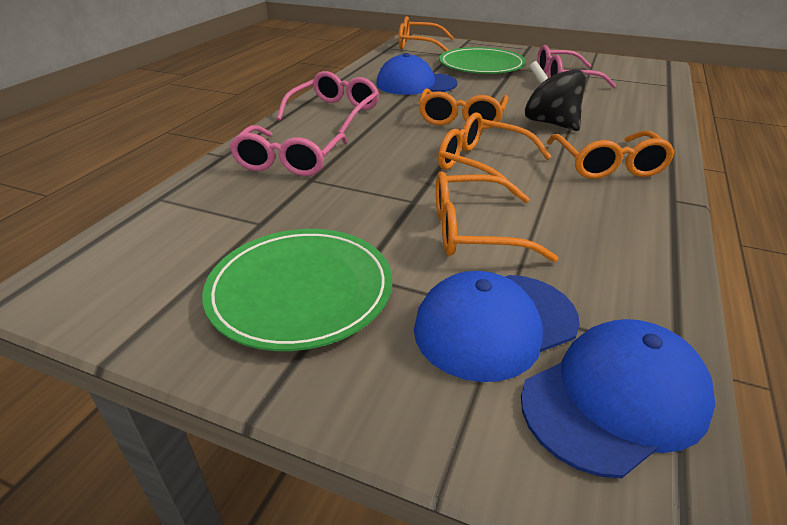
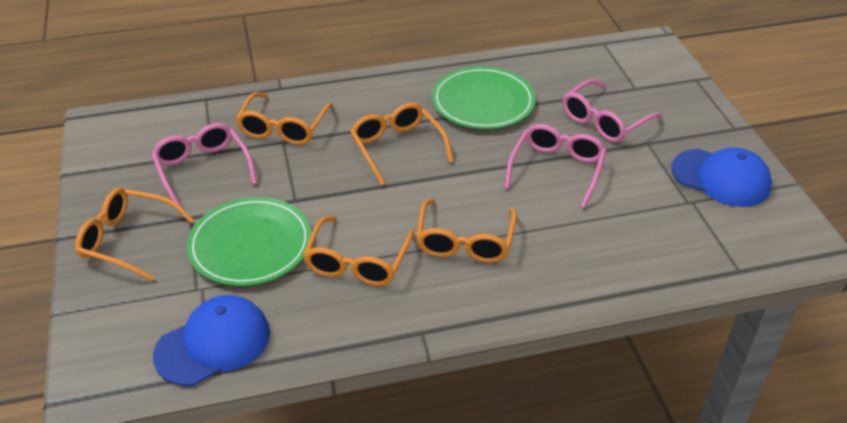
black spinning top: [525,61,586,131] = 1 -> none = 0
blue cap: [376,53,458,95] [414,271,580,382] [521,319,716,478] = 3 -> [153,295,270,386] [671,147,772,207] = 2

